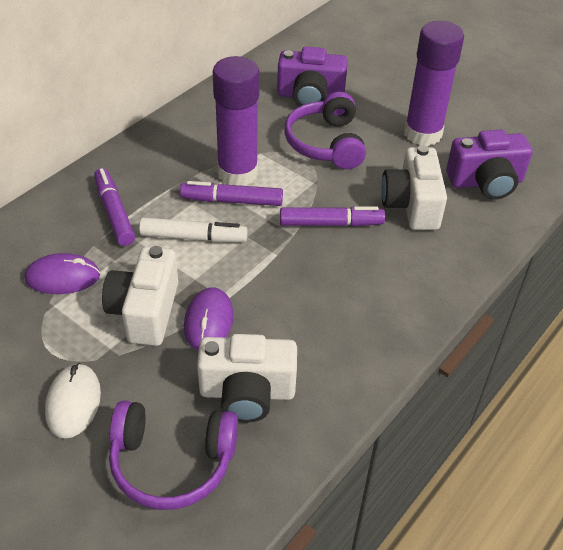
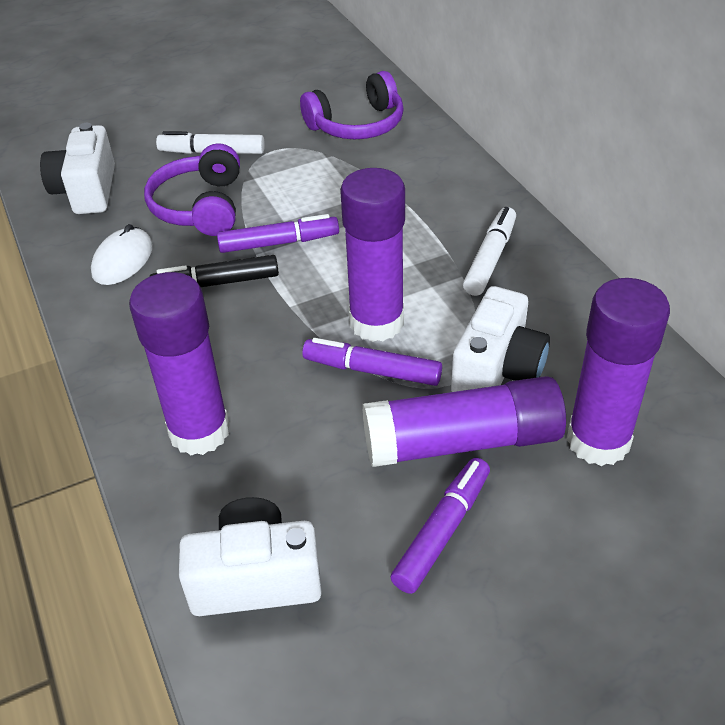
black marker: none = 0 -> [150,255,279,287] = 1
purple camera: [277,46,348,107] [446,130,532,200] = 2 -> none = 0
purple glue stick: [213,56,260,186] [404,21,464,146] = 2 -> [129,272,230,455] [340,168,405,342] [362,376,566,467] [567,278,670,466] = 4
purple mouse: [24,253,100,294] [184,287,234,350] = 2 -> none = 0
white marker: [139,217,248,242] = 1 -> [156,131,265,154] [463,207,516,296] = 2

